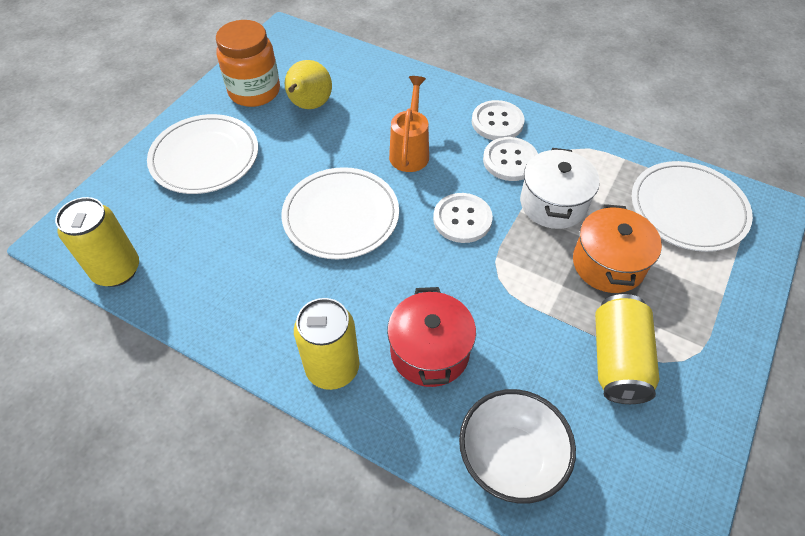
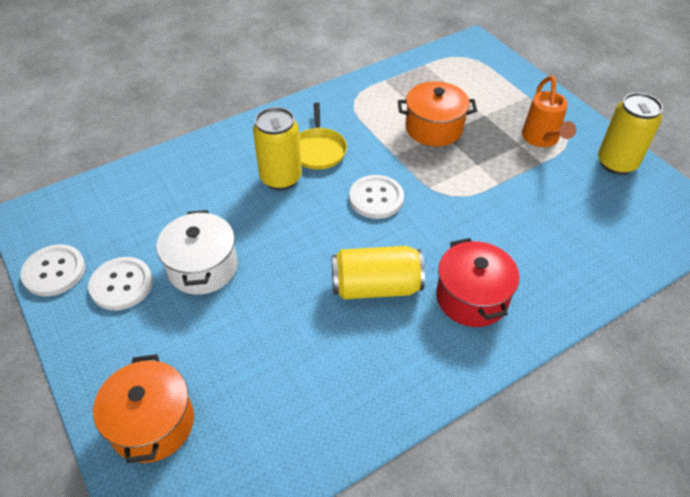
orange jar: [216,20,280,107] = 1 -> none = 0
orange pot: [573,204,662,293] = 1 -> [93,354,194,463] [398,81,477,146] = 2
white bowl: [459,389,576,504] = 1 -> none = 0
white plate: [147,114,258,194] [281,167,399,260] [632,161,753,252] = 3 -> none = 0
yellow pan: none = 0 -> [299,102,347,170] = 1
yellow pear: [285,60,332,109] = 1 -> none = 0

